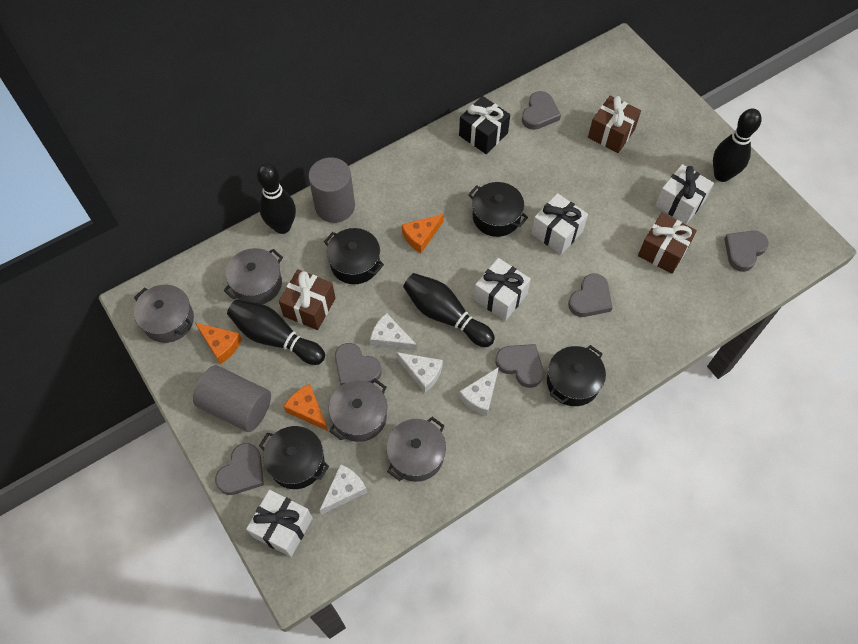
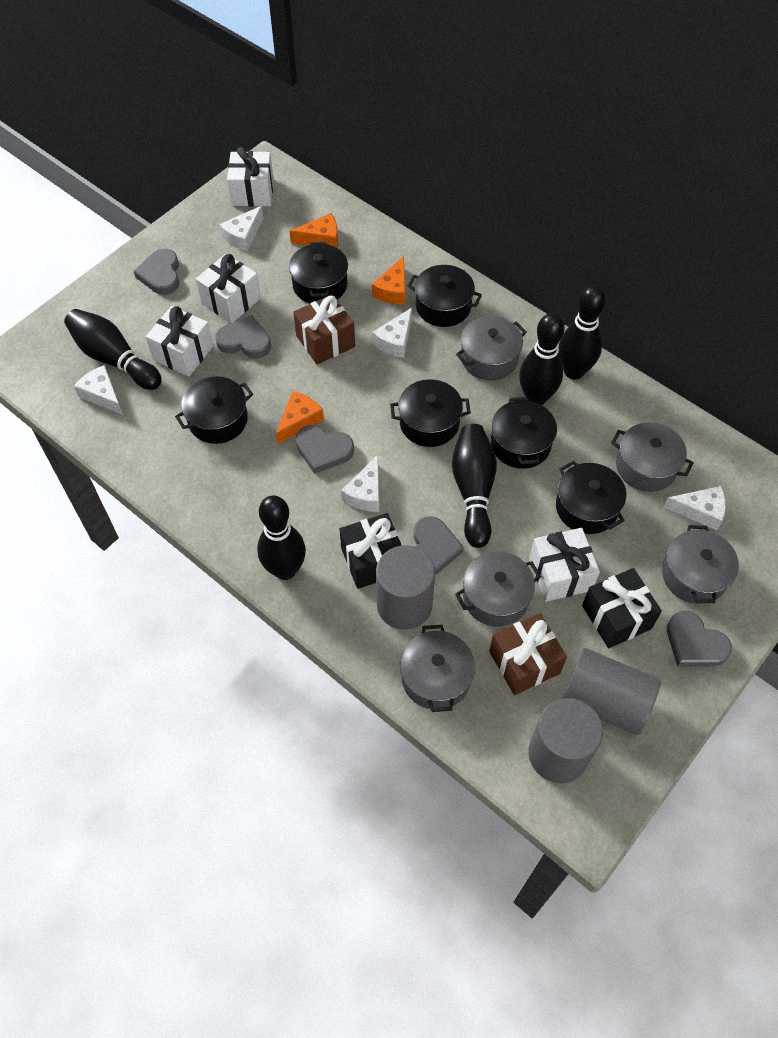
black bowling pin: [227,299,325,365] [257,163,296,234] [403,273,495,347] [713,109,762,182] = 4 -> [64,309,162,390] [257,495,306,580] [452,424,497,548] [519,313,565,405] [559,285,606,380] = 5
black gift: [459,96,510,154] = 1 -> [340,513,402,589] [582,568,662,648] = 2
black pot: [259,426,329,489] [324,228,384,284] [468,182,528,237] [547,345,606,406] = 4 -> [175,376,253,444] [289,242,348,303] [390,379,471,447] [407,265,482,327] [491,397,557,469] [556,461,626,534] = 6
brown gift: [279,269,335,330] [588,95,641,153] [638,213,697,274] = 3 -> [293,294,355,365] [489,613,567,695] = 2
grey cylinder: [193,365,271,432] [309,157,355,223] = 2 -> [376,545,435,630] [529,698,603,783] [562,648,661,735] = 3
grey heart: [215,443,264,495] [335,343,382,386] [496,344,544,388] [522,91,561,130] [568,273,613,317] [724,231,769,272] = 6 -> [134,249,180,295] [215,315,271,358] [295,425,354,474] [414,516,464,575] [667,611,732,667] = 5
grey pot: [134,285,194,343] [224,248,283,304] [329,378,387,442] [386,417,446,482] = 4 -> [400,625,475,712] [455,551,541,627] [456,316,527,381] [611,422,694,492] [662,525,739,604] = 5
white cheese: [319,464,367,515] [370,313,417,351] [396,352,443,393] [459,367,499,416] = 4 -> [74,365,123,415] [220,206,263,251] [341,455,379,512] [372,308,412,358] [664,486,726,530] = 5

